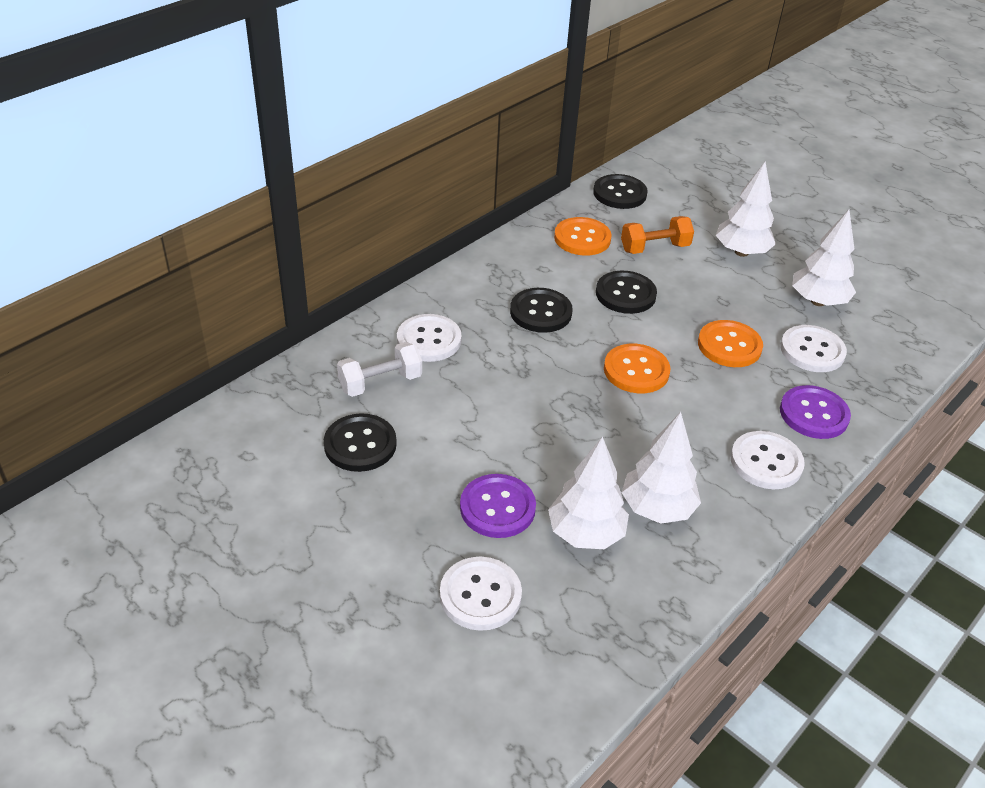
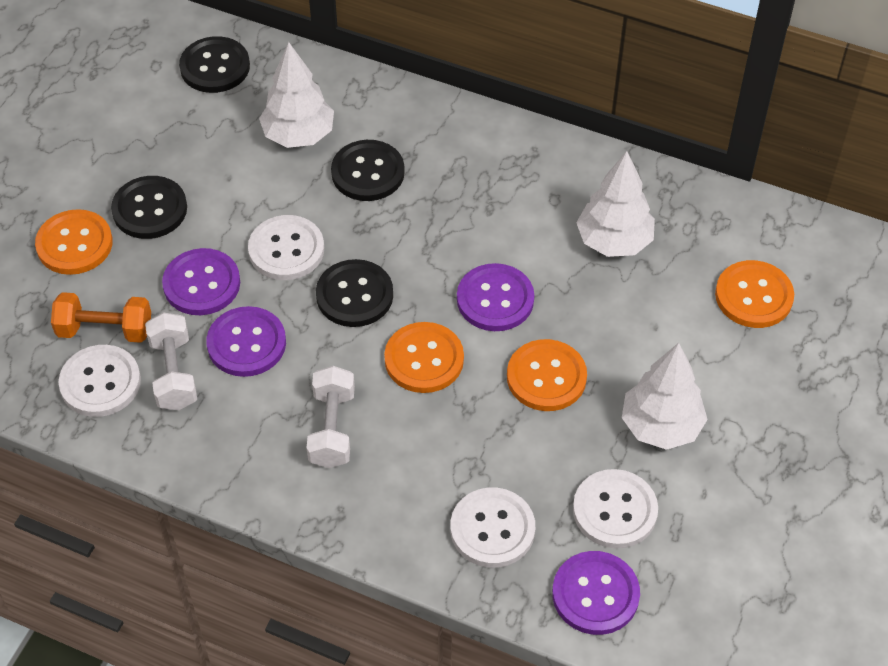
orange button: [554,217,612,256] [604,344,670,393] [698,320,763,367] = 3 -> [35,209,113,275] [384,322,464,393] [507,339,587,411] [715,260,794,328] = 4
purple button: [460,474,536,538] [780,385,851,439] = 2 -> [162,248,240,315] [206,306,286,377] [457,263,534,331] [552,551,640,635] = 4
white dumbbell: [337,342,422,397] = 1 -> [145,312,197,410] [307,366,355,468] = 2
white tree: [548,436,629,549] [621,412,701,524] [716,162,776,257] [792,210,856,306] = 4 -> [259,42,334,148] [576,151,655,257] [622,343,708,450] = 3

